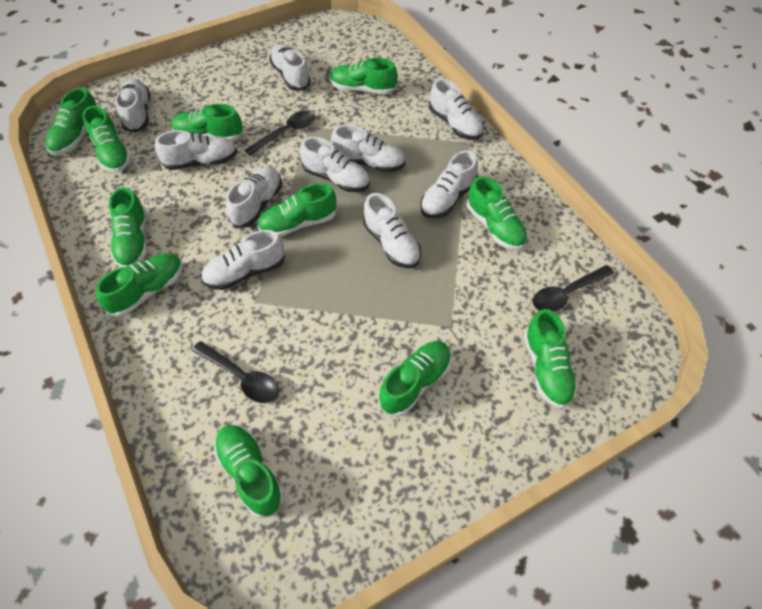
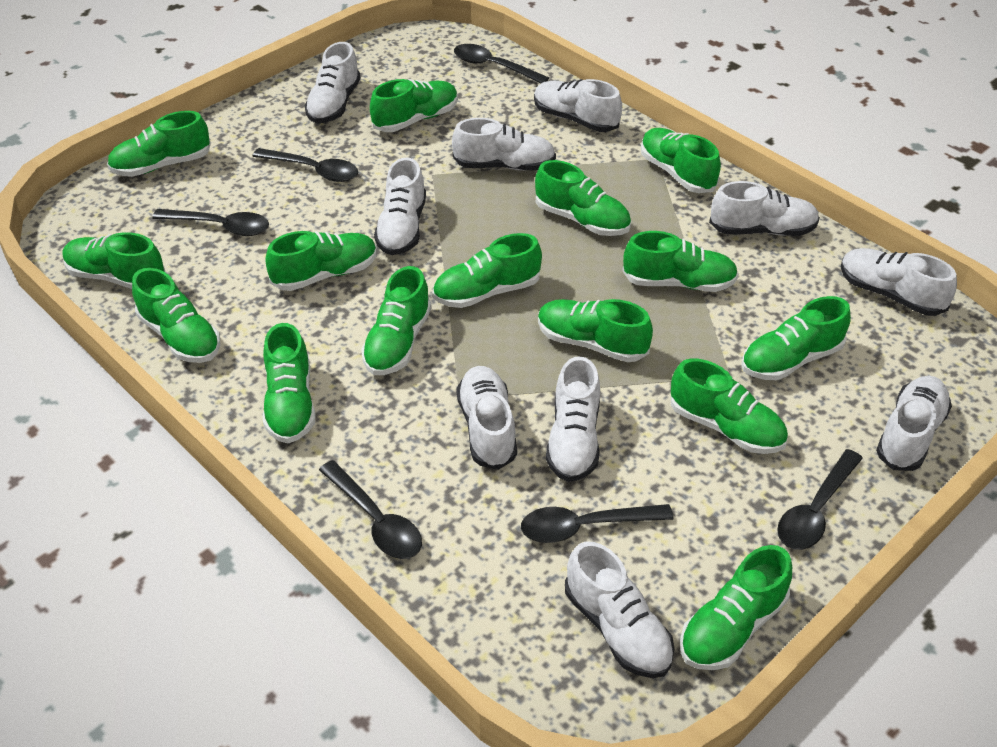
black spoon: [192,341,279,403] [245,110,315,156] [533,265,614,312] = 3 -> [152,209,269,236] [252,148,358,182] [319,460,422,559] [454,44,549,84] [521,504,674,543] [777,449,863,550] = 6
green shoe: [45,88,97,155] [82,106,131,173] [96,253,183,317] [109,187,148,267] [171,104,244,141] [214,425,284,518] [257,183,336,237] [330,58,397,95] [378,341,451,417] [466,176,528,250] [524,309,578,409] = 11 -> [63,232,165,289] [107,111,211,177] [132,268,221,363] [263,323,315,443] [265,231,377,291] [361,266,432,375] [370,79,458,132] [433,233,542,308] [535,160,631,236] [538,299,653,362] [622,231,738,292] [641,128,721,193] [671,358,788,454] [680,545,792,670] [741,296,851,380] = 15

